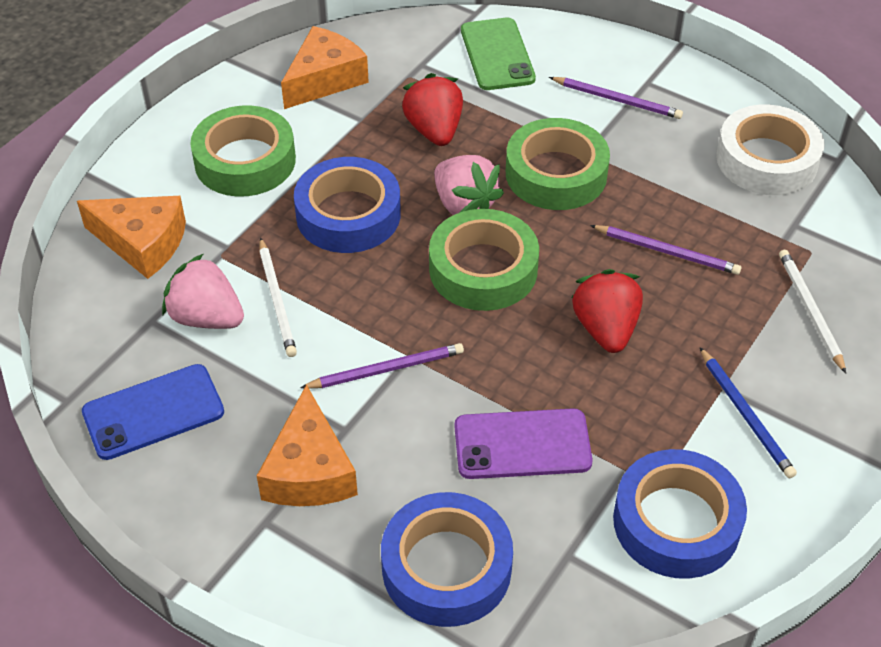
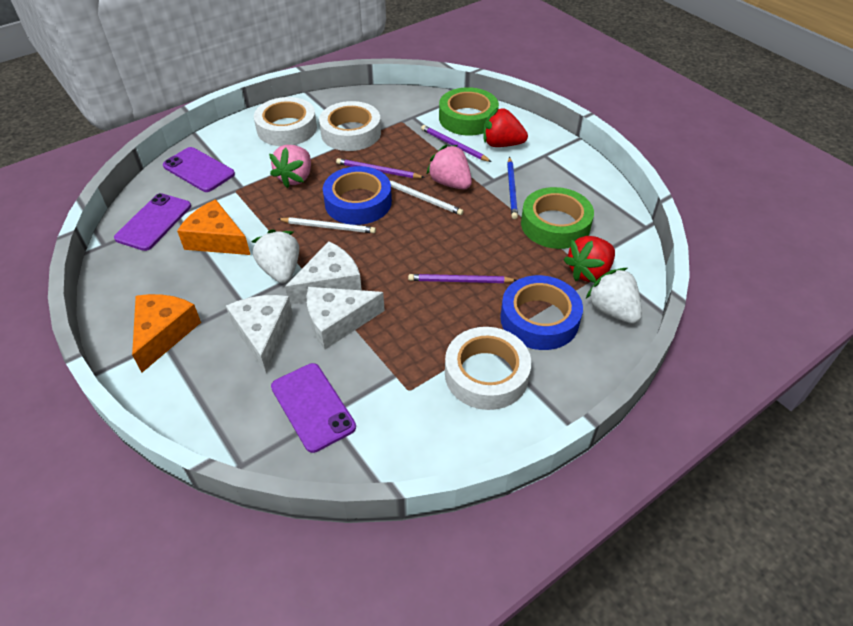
blue phone: [82,364,224,460] = 1 -> none = 0
blue tape: [294,157,401,253] [381,492,513,627] [613,449,747,579] = 3 -> [323,166,392,225] [500,275,583,350] = 2
green phone: [461,18,536,90] = 1 -> none = 0
green tape: [190,105,296,197] [429,209,539,311] [506,118,610,210] = 3 -> [439,87,499,136] [521,187,594,249] = 2
orange cheese: [77,196,186,279] [257,384,358,506] [281,26,369,109] = 3 -> [132,294,201,372] [177,199,250,255] = 2
purple phone: [455,408,593,479] = 1 -> [114,193,191,251] [163,147,235,192] [271,363,356,453] = 3
white cheese: none = 0 -> [226,295,293,374] [285,241,362,305] [307,287,385,350] = 3
white strawberry: none = 0 -> [251,229,299,284] [586,268,642,324] = 2
white tape: [716,105,824,195] = 1 -> [254,97,317,146] [319,101,381,151] [445,327,531,410] = 3

